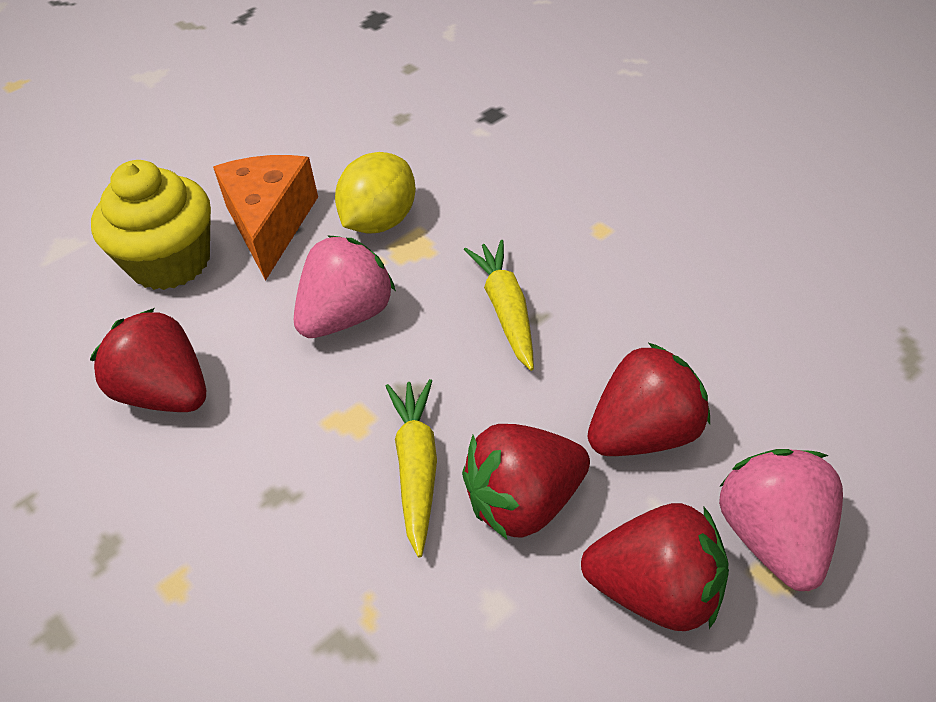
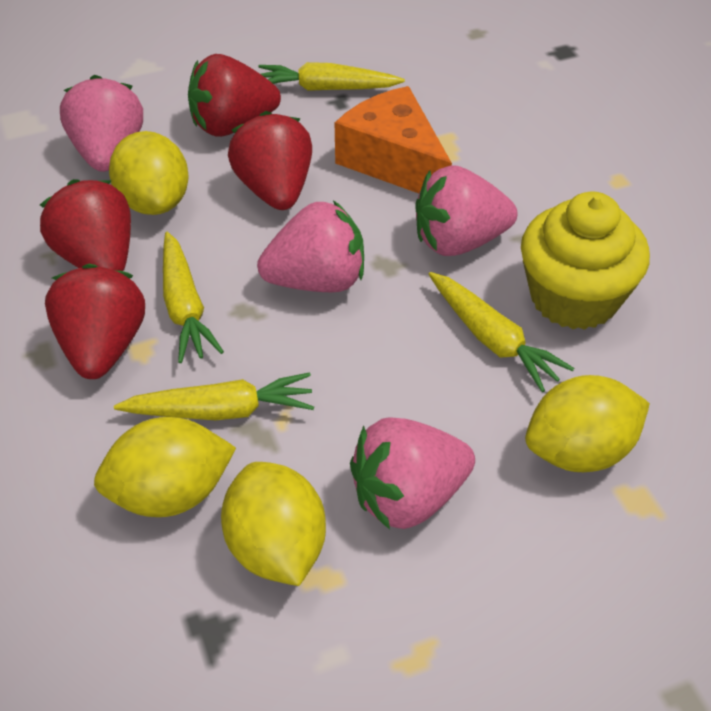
pink strawberry: [294,235,396,338] [719,449,843,591] = 2 -> [60,75,143,172] [257,200,364,292] [350,417,475,530] [415,165,518,256] = 4
yellow carrot: [386,379,437,558] [464,240,534,371] = 2 -> [114,372,314,420] [163,232,224,363] [259,62,405,91] [429,272,574,392] = 4
yellow lemon: [335,152,416,233] = 1 -> [94,417,236,517] [109,131,189,215] [221,462,326,586] [525,375,650,472] = 4

